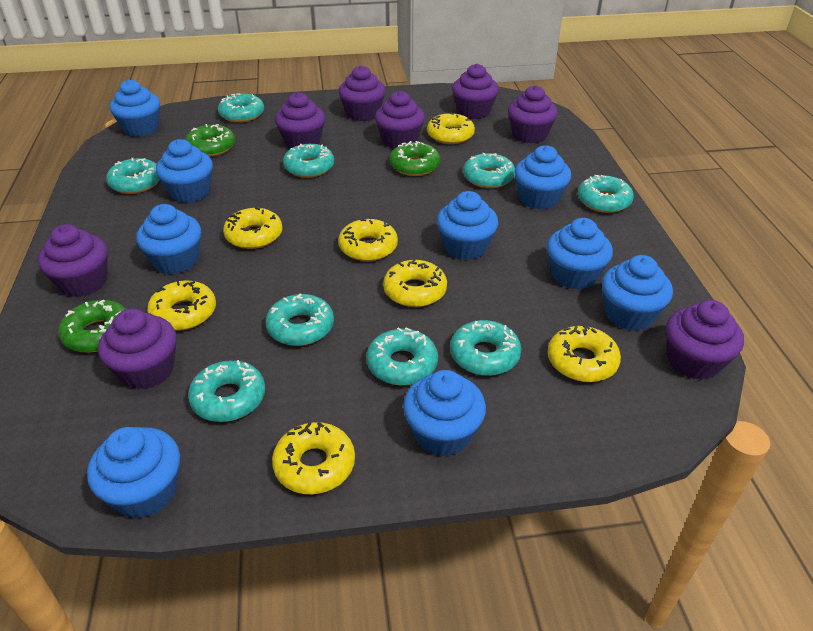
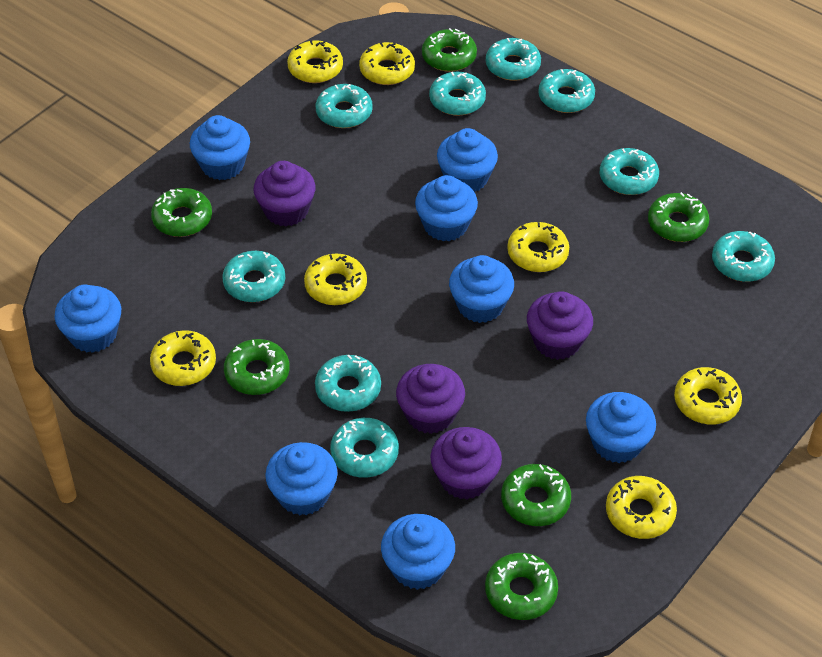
blue cupcake: [87,427,180,519] [110,79,160,137] [136,204,201,274] [156,139,213,203] [403,370,486,456] [437,191,498,260] [514,145,571,210] [547,218,613,290] [602,255,673,331] = 9 -> [55,284,121,353] [190,115,250,180] [265,442,338,515] [381,514,455,590] [415,175,478,241] [437,128,498,192] [449,255,514,323] [586,392,656,463] = 8
green donut: [58,299,126,352] [185,124,235,157] [390,141,440,176] = 3 -> [151,188,212,237] [224,339,289,395] [422,28,477,72] [485,553,558,620] [501,464,571,526] [648,192,709,242] = 6
purple cupcake: [38,224,108,297] [98,309,177,390] [275,92,325,148] [339,65,386,121] [375,91,425,149] [452,64,499,119] [508,85,558,143] [666,300,744,380] = 8 -> [254,161,316,226] [396,364,465,434] [430,427,502,499] [527,291,593,360] = 4

